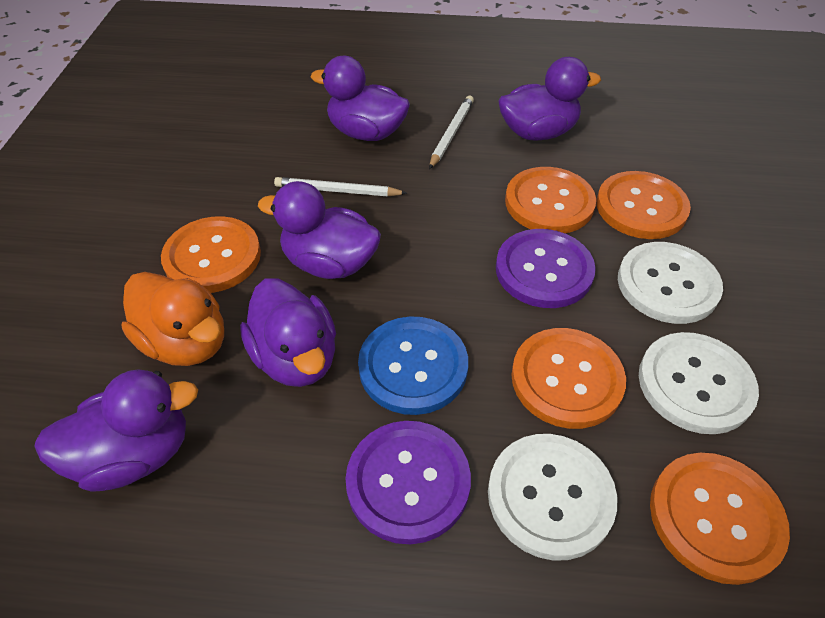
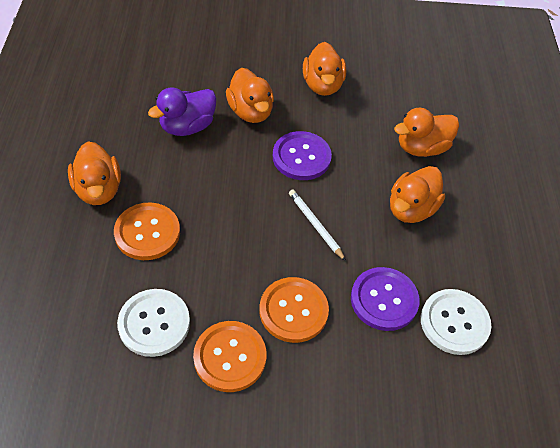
blue button: [358,316,468,415] = 1 -> none = 0
orange button: [161,216,261,293] [505,167,596,233] [511,328,626,429] [596,171,691,239] [650,453,790,585] = 5 -> [114,202,180,260] [193,321,267,392] [259,277,329,343] = 3
orange duck: [121,272,224,366] = 1 -> [68,141,121,205] [226,68,274,123] [303,42,346,96] [390,166,445,223] [394,108,459,157] = 5
purple duck: [34,369,198,492] [240,278,336,387] [258,181,381,279] [311,56,410,141] [498,57,601,141] = 5 -> [148,87,217,136] = 1
white button: [488,434,617,561] [618,242,723,324] [639,332,759,434] = 3 -> [117,289,190,357] [421,289,492,355] = 2
white pencil: [274,177,407,196] [429,96,474,169] = 2 -> [289,190,346,261] = 1

